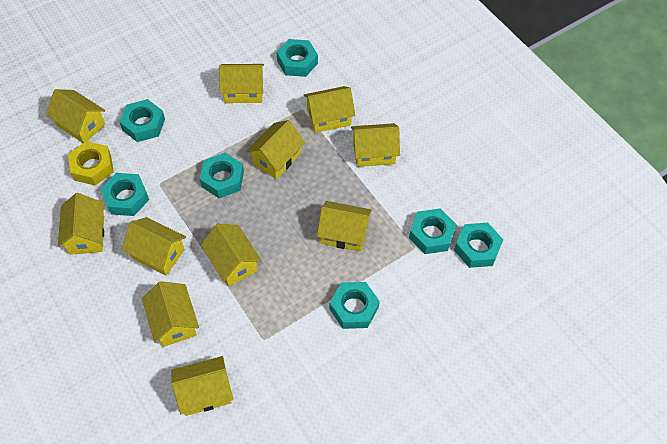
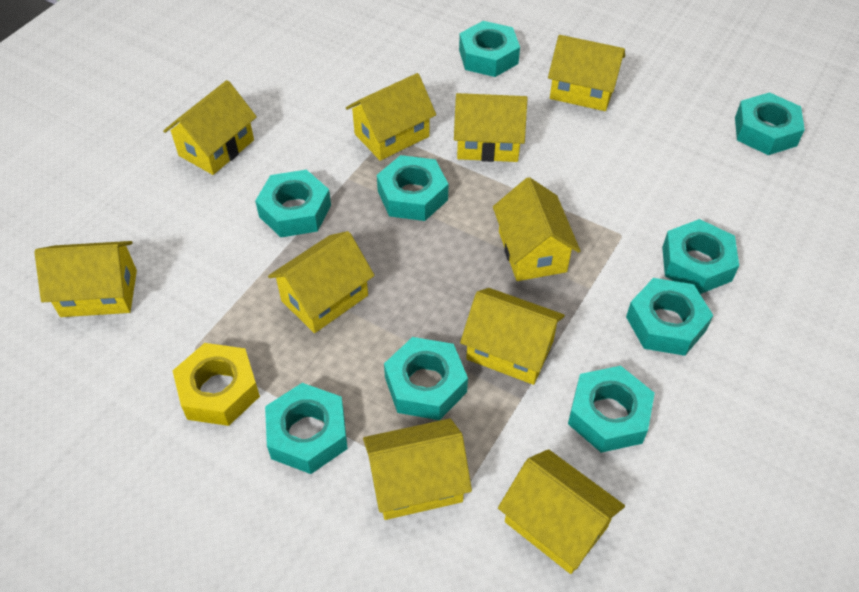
turquoise nut: [100,173,149,216] [120,99,165,142] [200,153,244,198] [277,39,318,77] [329,282,380,329] [409,208,456,254] [454,223,503,268] = 7 -> [255,170,331,237] [265,383,348,474] [377,155,448,221] [384,337,468,420] [459,21,520,77] [568,366,655,453] [626,278,713,356] [662,219,739,294] [735,92,805,155] = 9
yellow house: [46,89,105,143] [58,193,104,255] [122,217,186,276] [142,281,199,347] [171,356,233,416] [200,224,262,287] [219,64,264,103] [246,120,305,179] [304,86,355,133] [317,201,372,252] [351,123,400,167] = 11 -> [34,241,137,317] [163,80,257,175] [268,231,375,333] [346,73,436,161] [363,419,472,520] [454,93,527,162] [460,288,565,385] [493,177,580,281] [498,449,625,574] [548,35,625,111] = 10

